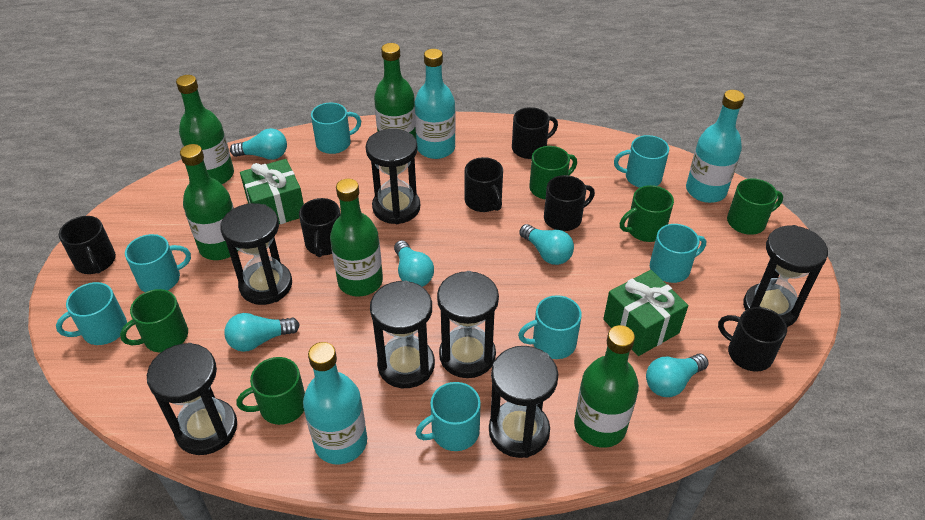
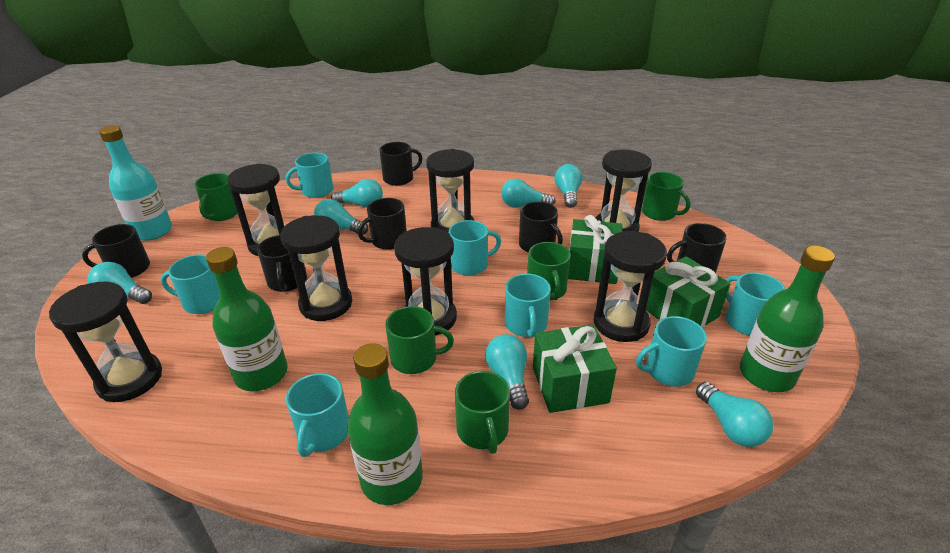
green bottle: [176,75,234,184] [180,144,239,260] [330,179,383,297] [374,43,417,141] [574,325,639,448] = 5 -> [206,247,288,391] [347,343,423,505] [740,245,835,392] = 3
green gift: [240,159,304,224] [603,270,688,356] = 2 -> [533,325,617,413] [568,215,622,284] [646,256,731,328] = 3
turquoise bottle: [303,342,367,464] [414,49,456,159] [686,90,745,203] = 3 -> [99,125,172,241] = 1
turquoise light bulb: [224,313,300,352] [230,128,287,160] [394,240,434,287] [519,224,574,265] [646,354,709,397] = 5 -> [87,262,152,304] [314,199,368,235] [331,179,383,208] [485,334,529,410] [501,179,556,208] [555,164,583,208] [696,382,773,447] = 7

